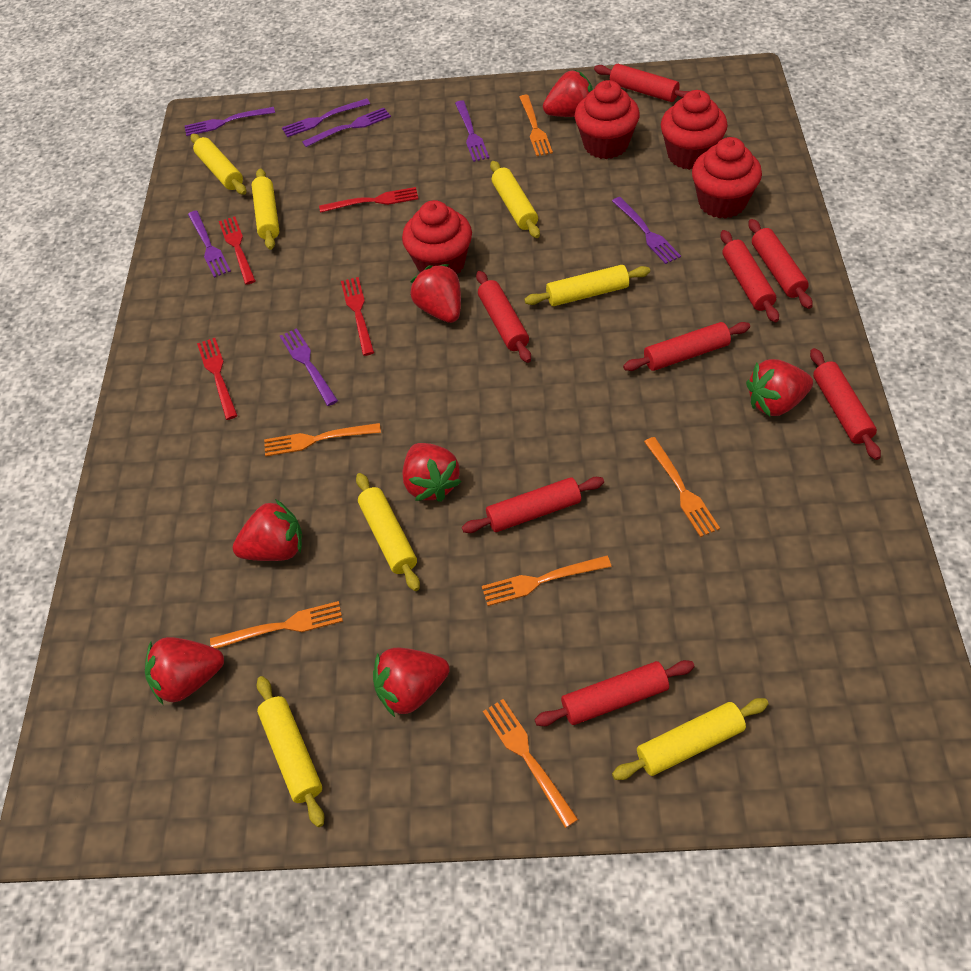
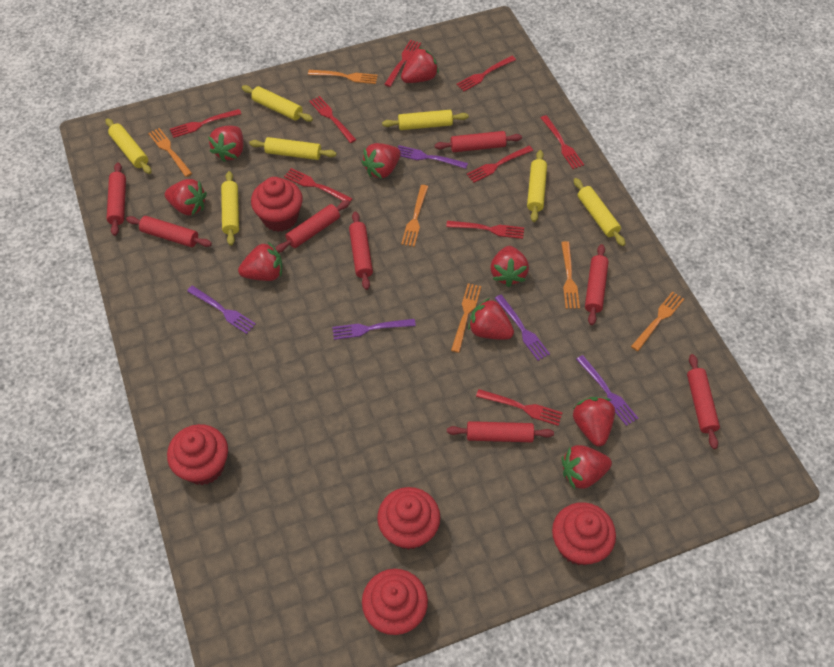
purple fork: [185,107,275,136] [188,210,231,278] [280,328,338,406] [282,98,370,137] [302,108,391,147] [455,100,489,162] [612,197,681,264] = 7 -> [187,286,256,334] [332,319,416,340] [398,145,468,169] [495,295,550,361] [576,355,638,426] = 5
red cupcake: [402,200,472,274] [575,80,640,159] [661,90,728,170] [692,137,762,219] = 4 -> [167,424,228,485] [251,177,303,232] [362,569,428,635] [377,487,440,550] [552,502,616,565] = 5
red fork: [197,338,238,420] [219,216,256,285] [319,187,418,213] [341,277,374,356] = 4 -> [170,109,241,138] [284,168,353,202] [309,96,356,143] [384,40,421,87] [446,221,524,239] [456,56,516,91] [466,146,533,183] [476,389,563,426] [541,115,584,169] = 9
red strawberry: [145,637,224,704] [232,499,302,561] [373,648,450,717] [402,443,461,502] [410,264,461,323] [543,70,593,117] [746,359,813,416] = 7 -> [165,179,207,216] [208,126,244,162] [238,242,282,281] [362,143,401,179] [401,47,439,83] [468,298,514,340] [491,246,529,287] [562,445,612,489] [573,397,615,446] = 9

